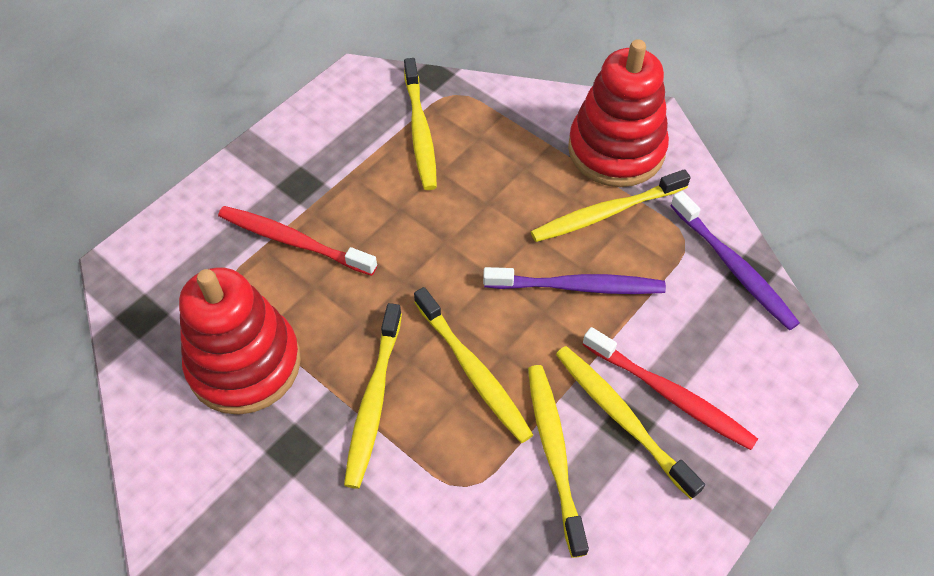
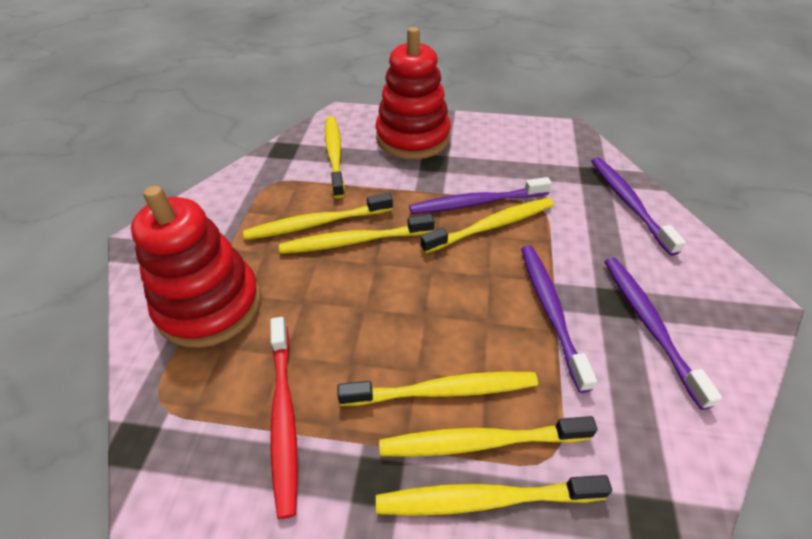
purple toothbrush: [483,267,666,294] [670,191,800,330] = 2 -> [409,177,552,214] [521,246,597,393] [591,157,686,256] [605,258,722,410] = 4
red toothbrush: [218,206,377,276] [582,327,758,450] = 2 -> [270,317,298,519] = 1
yellow toothbrush: [344,303,402,489] [404,58,437,190] [414,287,533,443] [528,365,589,558] [531,169,691,242] [556,346,705,499] = 6 -> [243,193,393,240] [279,214,434,254] [325,116,345,198] [337,372,538,406] [376,475,612,516] [379,416,597,457] [420,198,554,254] = 7

